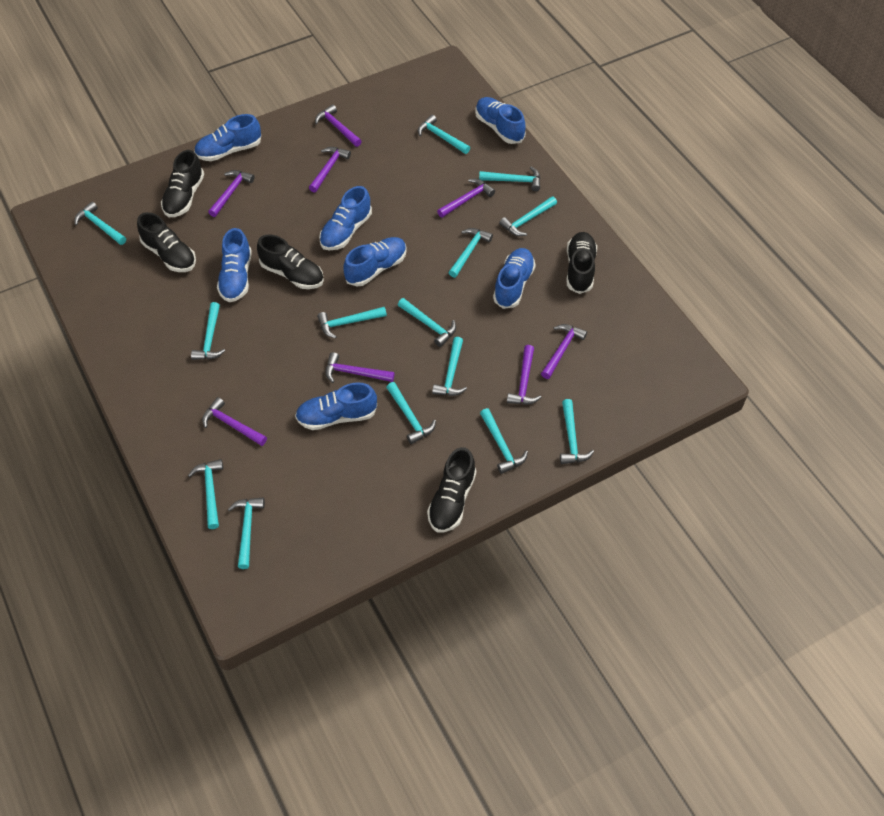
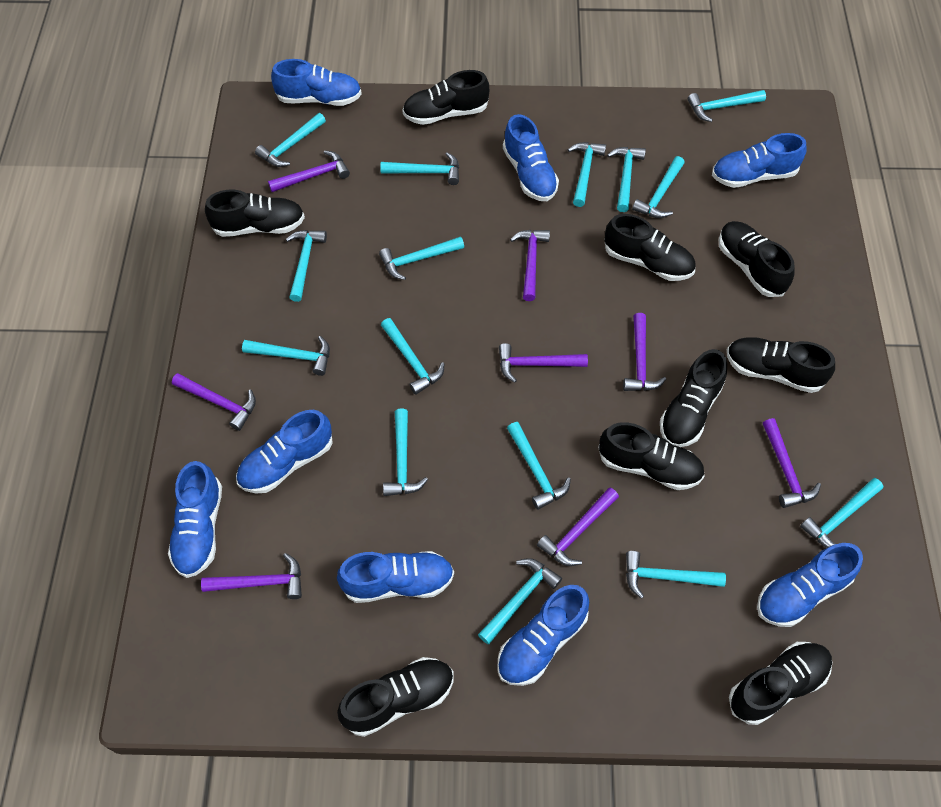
black shoe: [137,212,196,272] [161,150,204,217] [257,235,324,289] [427,447,476,532] [567,232,597,294] = 5 -> [205,190,305,237] [337,657,454,737] [402,70,489,125] [598,422,705,490] [604,214,696,281] [660,349,727,447] [718,221,795,297] [727,337,835,393] [729,642,832,725] = 9
blue shoe: [194,114,261,161] [217,228,252,302] [295,382,377,430] [319,186,372,250] [343,237,407,286] [475,97,526,144] [493,248,536,309] = 7 -> [168,461,222,578] [236,410,333,493] [271,59,362,106] [337,551,454,603] [498,585,589,686] [503,114,559,201] [712,133,807,188] [757,543,863,627] = 8
turquoise hammer: [74,201,126,245] [188,459,223,529] [191,302,225,360] [228,498,265,569] [317,307,387,338] [386,382,436,444] [398,298,456,347] [418,115,470,154] [432,337,467,396] [448,228,493,278] [479,167,540,191] [480,408,528,474] [499,196,557,236] [560,399,594,464] = 14 -> [242,336,330,376] [255,113,326,167] [286,230,327,302] [379,236,464,280] [380,152,459,185] [381,318,444,395] [383,408,428,496] [478,558,562,644] [507,422,571,510] [568,142,606,207] [607,147,646,212] [626,551,726,599] [632,156,685,218] [688,90,766,122] [800,478,883,548] = 15

